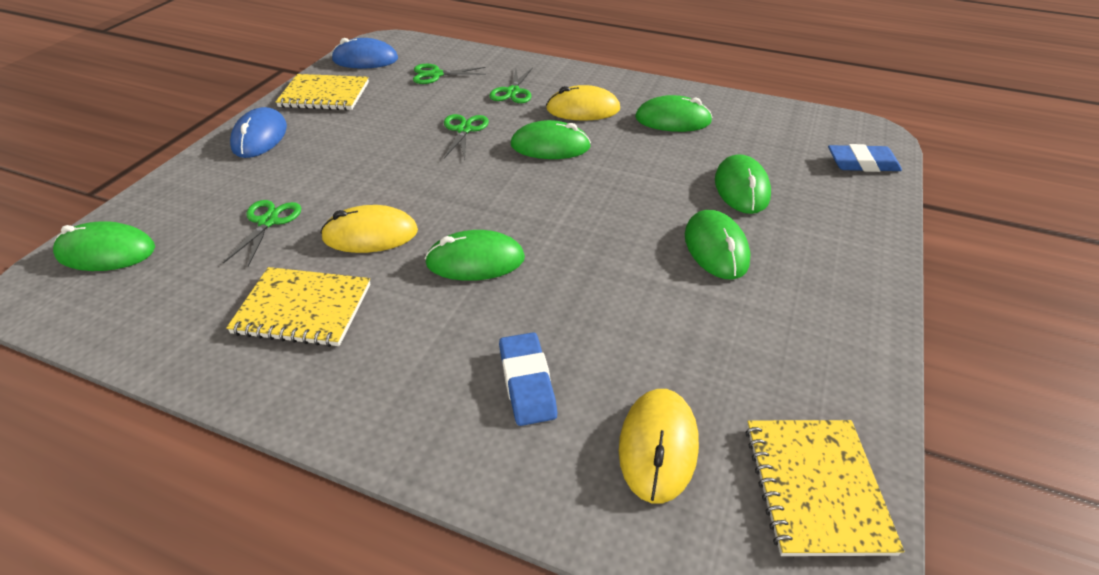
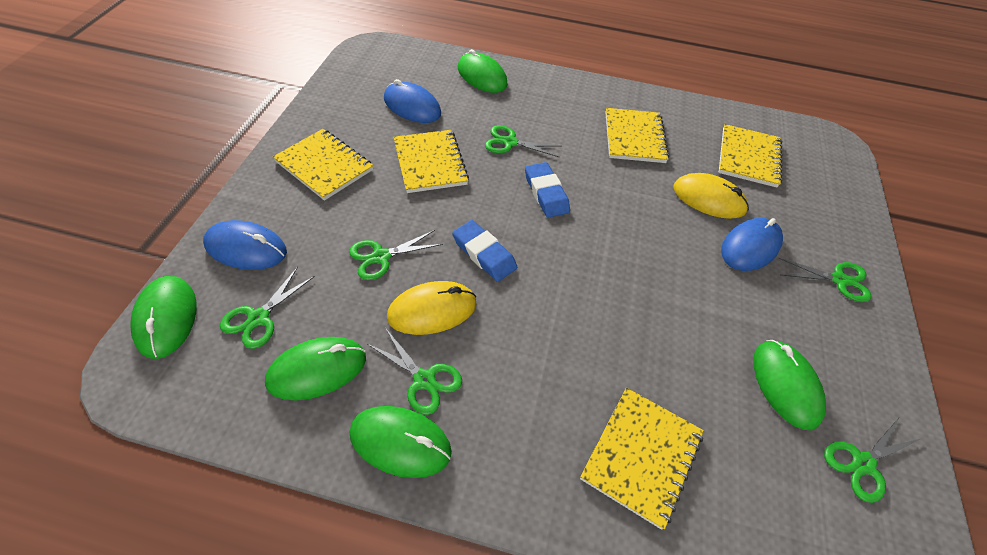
blue mouse: [230,107,287,158] [332,38,398,69] = 2 -> [203,220,287,270] [384,79,441,123] [721,218,783,271] = 3
green mouse: [53,221,155,271] [425,230,525,281] [511,120,591,159] [635,95,713,132] [685,210,751,280] [715,154,771,214] = 6 -> [130,276,197,359] [265,337,366,400] [349,406,452,478] [458,49,508,93] [753,340,826,430] = 5
green scissors: [223,200,301,266] [413,64,486,84] [444,114,489,159] [489,68,533,103] = 4 -> [220,267,315,349] [349,230,443,280] [368,329,462,415] [485,125,562,157] [778,258,872,302] [824,417,923,503] = 6
yellow mouse: [321,205,418,253] [546,85,620,121] [619,389,699,503] = 3 -> [387,281,477,335] [673,173,749,219] = 2
yellow notebook: [226,267,371,347] [275,74,369,110] [745,420,904,556] = 3 -> [273,129,373,201] [393,130,469,193] [580,388,704,530] [605,108,669,163] [719,124,782,188] = 5

